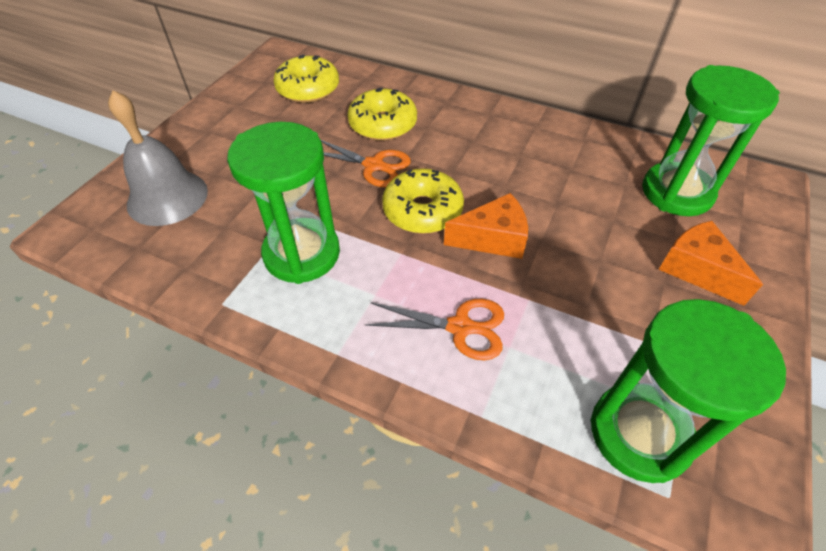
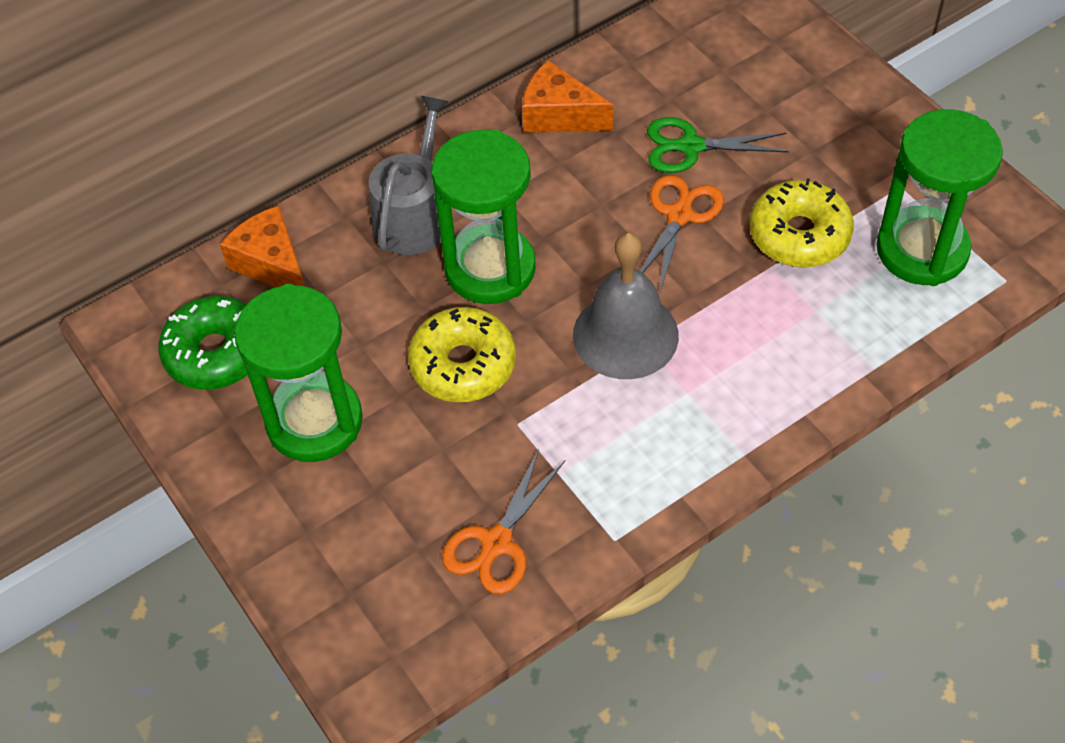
green donut: none = 0 -> [158,296,248,390] = 1
green scissors: none = 0 -> [647,117,789,173] = 1
grey watering can: none = 0 -> [369,96,449,255] = 1
yellow donut: [273,55,339,103] [347,88,417,141] [382,168,464,234] = 3 -> [408,307,516,402] [750,178,854,268] = 2

